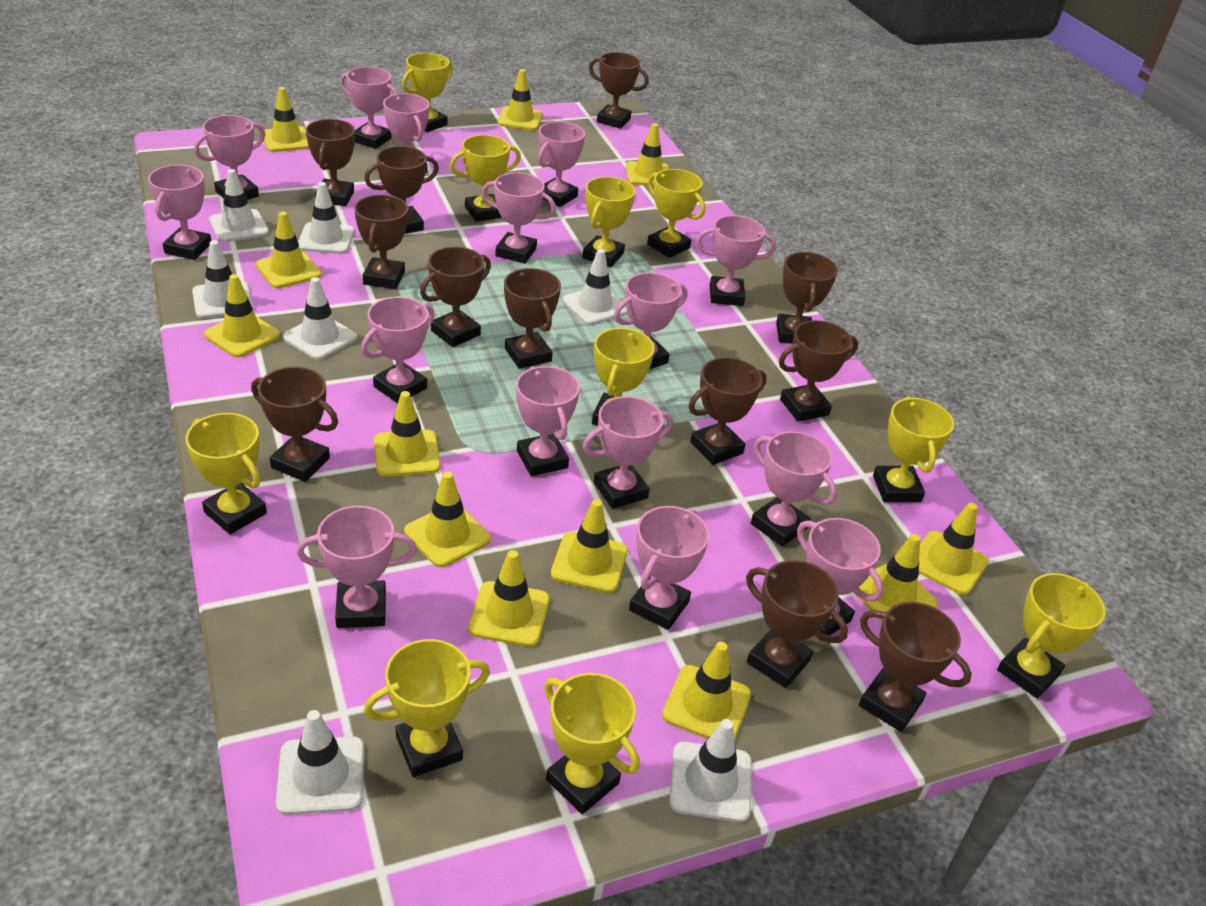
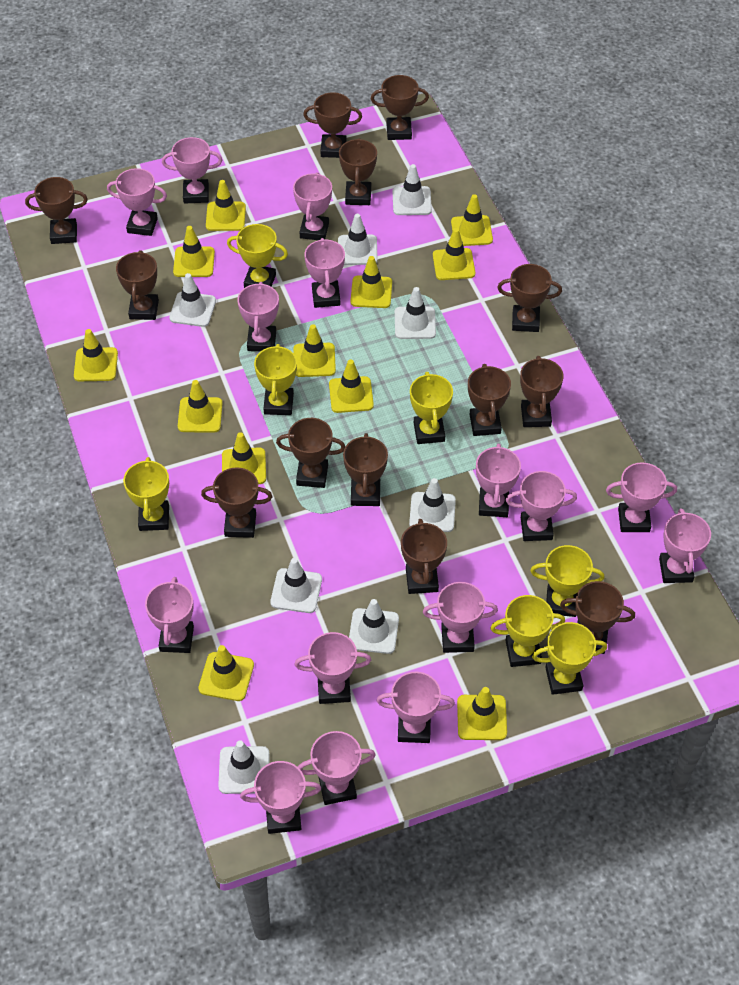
brown trophy: [251,367,338,482] [306,119,355,206] [354,195,408,289] [364,146,439,234] [420,247,491,347] [504,268,561,369] [589,52,649,129] [689,357,767,465] [746,560,848,688] [776,252,838,344] [779,320,858,422] [859,602,972,732] = 12 -> [25,177,88,244] [116,250,159,320] [201,467,273,538] [276,418,345,488] [303,92,362,158] [339,138,377,205] [343,433,388,506] [371,75,429,140] [401,519,447,594] [468,364,511,436] [497,264,562,332] [520,356,564,427] [560,581,635,654] = 13
white traffic cone: [192,240,253,318] [209,169,269,242] [276,710,364,815] [283,277,357,360] [298,182,354,254] [562,249,628,325] [669,719,752,822] = 7 -> [169,273,216,327] [218,740,270,794] [270,558,322,613] [338,214,378,265] [349,599,399,654] [392,164,432,215] [395,287,436,339] [409,478,456,532] = 8
yellow trophy: [186,413,267,534] [364,639,490,777] [402,53,453,132] [450,135,521,222] [544,673,640,814] [583,177,635,267] [592,328,655,426] [647,169,705,258] [873,397,954,502] [997,573,1106,699] = 10 -> [123,457,169,531] [227,224,288,288] [254,344,297,415] [410,372,453,444] [490,595,565,667] [530,545,605,617] [532,622,607,695] = 7

